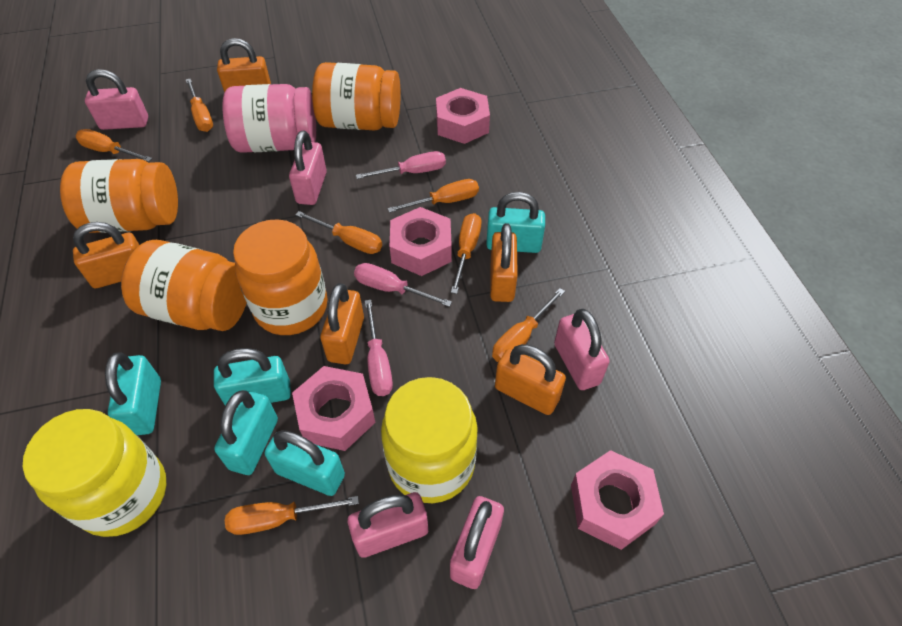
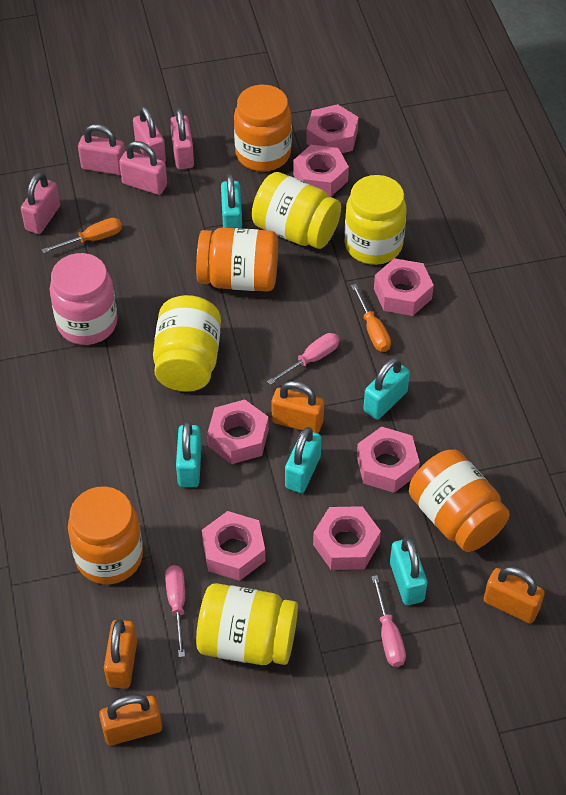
orange padlock: [73,222,139,288] [217,38,271,93] [320,283,364,364] [490,223,518,302] [495,344,566,415] = 5 -> [99,694,162,745] [104,619,137,689] [272,381,324,433] [484,566,545,623] = 4
orange screwdriver: [76,129,152,162] [186,79,213,132] [225,496,359,535] [295,211,382,254] [387,179,479,213] [451,213,482,294] [492,288,565,362] = 7 -> [42,218,122,253] [351,284,391,352] = 2
pink nut: [292,366,376,451] [390,207,452,276] [436,88,490,144] [571,450,664,550] = 4 -> [202,511,265,581] [207,399,269,464] [293,145,349,197] [306,104,359,153] [313,506,381,570] [357,426,420,493] [374,258,434,316] = 7
yellow jar: [23,409,166,537] [381,377,478,503] = 2 -> [153,295,221,392] [196,583,298,665] [252,172,341,249] [344,175,407,265] = 4

